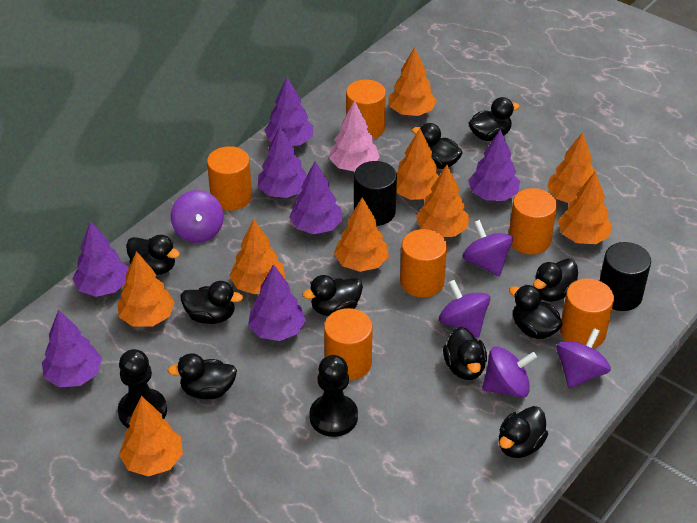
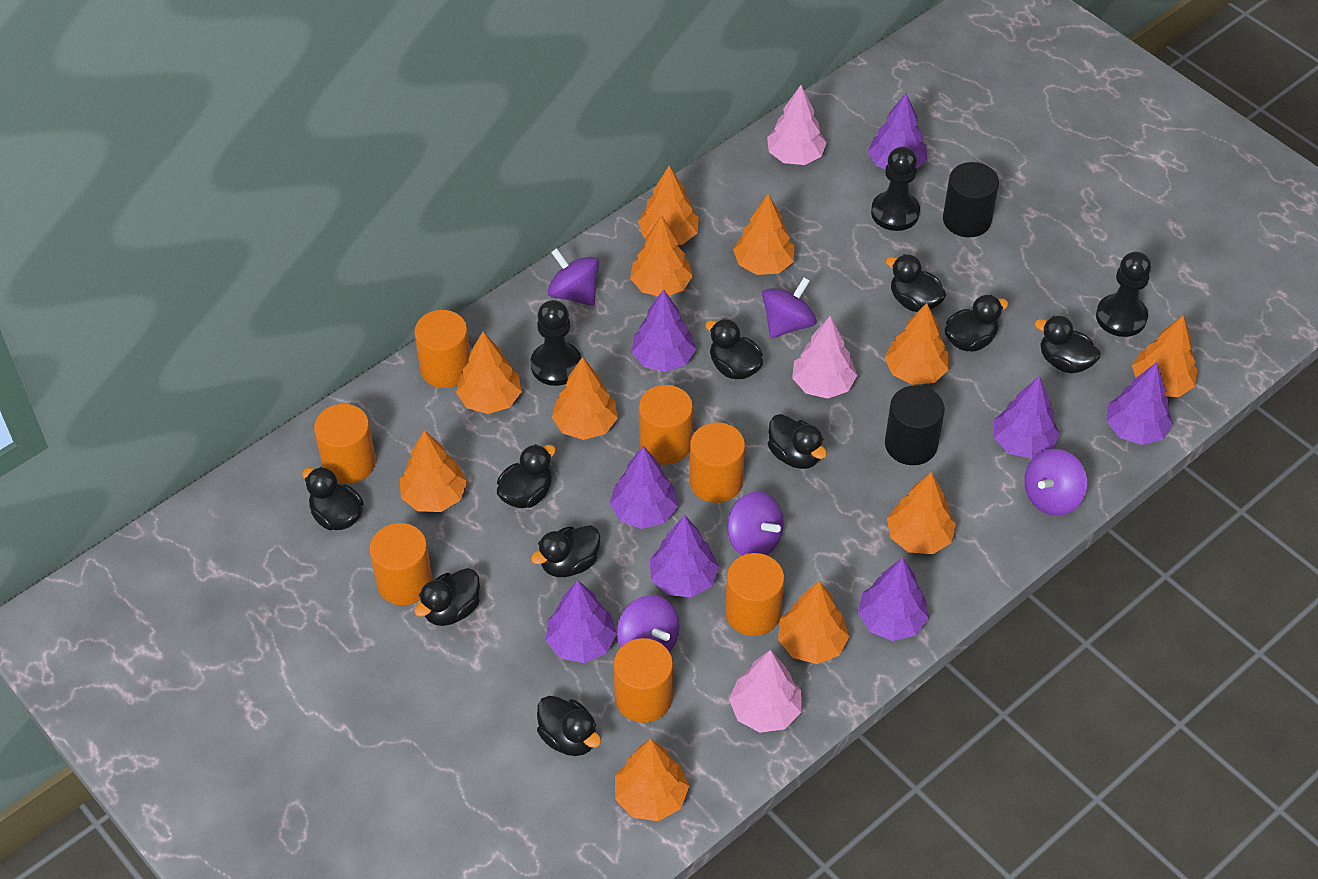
black pawn: [118,349,167,428] [309,355,358,437] = 2 -> [531,300,581,386] [871,146,920,231] [1096,252,1151,337] = 3
orange cylinder: [207,146,252,211] [324,308,373,381] [346,80,386,139] [400,229,447,298] [509,188,557,255] [560,278,614,349] = 6 -> [314,404,376,484] [370,523,433,605] [414,310,470,388] [614,638,673,723] [639,385,693,465] [689,422,745,503] [725,553,784,636] = 7
orange tree: [118,251,175,327] [119,396,183,476] [229,219,285,294] [334,197,389,272] [389,47,437,116] [396,128,439,200] [416,165,469,237] [547,132,595,203] [558,171,612,244] = 9 -> [400,430,467,512] [456,332,522,414] [552,357,618,440] [615,739,689,821] [630,215,693,296] [638,165,699,245] [733,194,795,275] [778,581,849,664] [885,303,949,385] [887,472,956,554] [1132,315,1198,397] = 11
pink tree: [329,100,380,172] = 1 -> [729,650,801,733] [767,85,827,165] [792,316,857,399] = 3
purple tree: [42,310,102,387] [72,221,128,297] [248,264,306,341] [258,126,307,198] [264,77,314,146] [289,161,343,234] [468,129,520,201] = 7 -> [546,580,617,663] [609,446,678,529] [631,289,696,372] [650,515,719,598] [858,558,929,641] [868,93,927,170] [994,376,1060,459] [1106,362,1173,445] = 8

